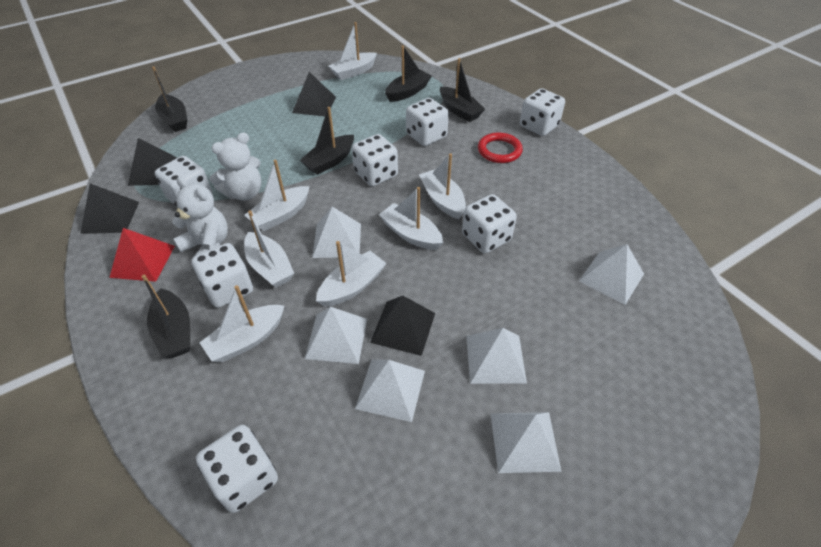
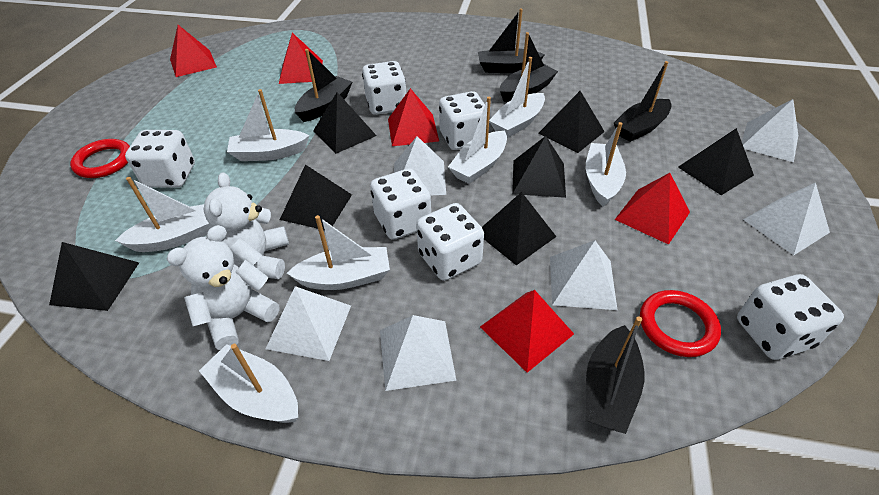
black pyramid: [80,183,139,234] [128,138,177,186] [292,72,336,116] [370,296,435,356] = 4 -> [49,242,139,311] [280,165,352,230] [313,92,377,154] [482,192,556,265] [512,136,566,198] [539,91,605,153] [678,128,754,195] = 7
red pyramid: [109,228,175,282] = 1 -> [170,25,217,77] [279,33,323,84] [388,88,439,146] [480,290,574,373] [615,173,690,245] = 5
red ring: [478,132,523,163] = 1 -> [70,139,130,178] [640,290,721,357] = 2
white dice: [155,156,212,204] [191,243,253,308] [196,425,278,513] [352,134,398,186] [406,98,449,146] [462,194,517,253] [520,88,565,136] = 7 -> [125,130,195,188] [362,61,406,115] [370,169,431,240] [416,203,484,281] [439,91,485,150] [737,274,844,360] = 6

